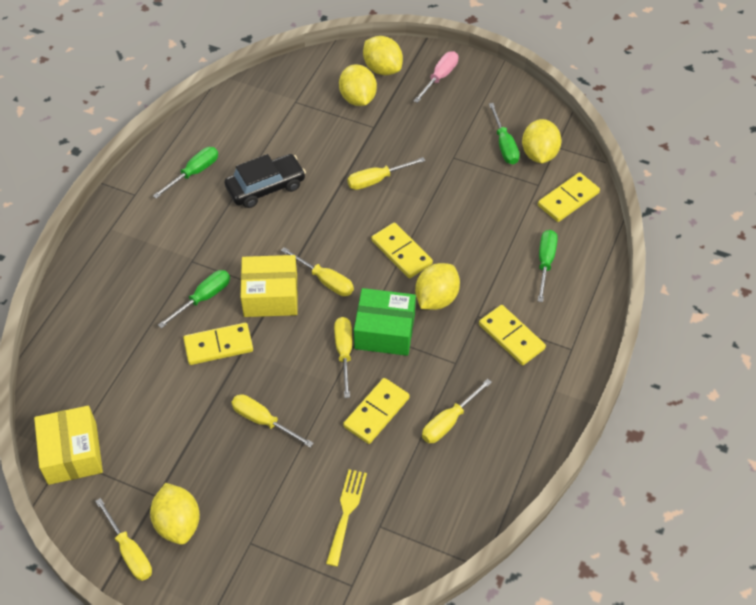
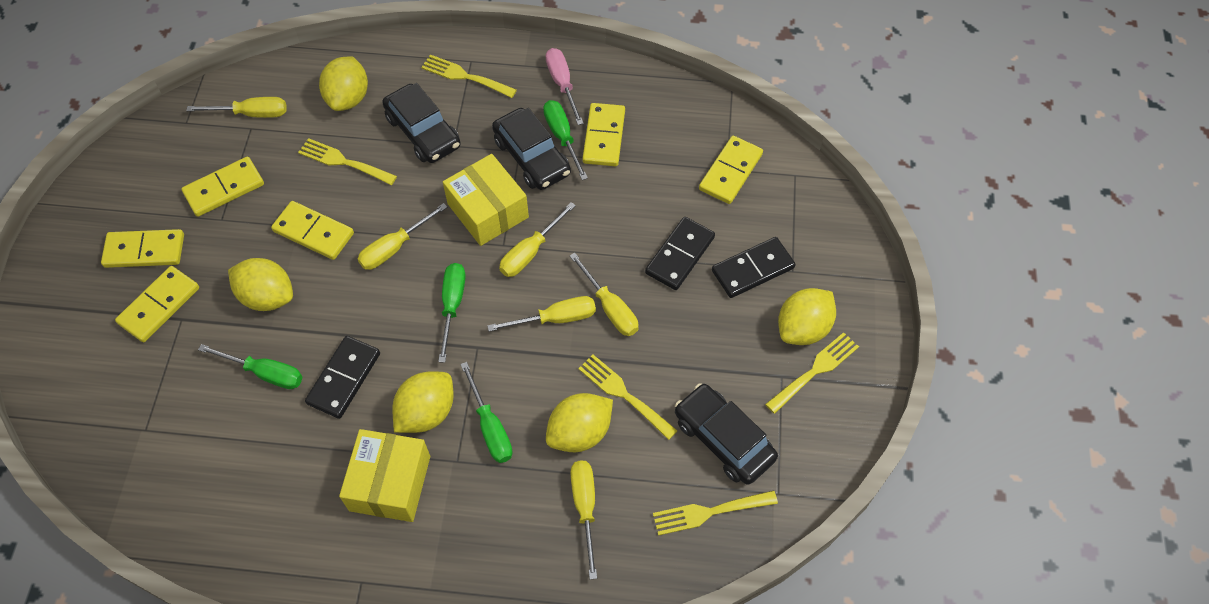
black car: [224,154,306,208] = 1 -> [382,83,461,163] [492,108,571,190] [675,383,778,485] = 3
black domino: none = 0 -> [305,336,380,419] [645,217,715,290] [712,237,796,298] = 3
green box: [354,288,416,356] = 1 -> none = 0
yellow domino: [183,323,253,365] [343,378,410,444] [371,223,433,278] [479,305,546,365] [538,172,600,222] = 5 -> [101,229,184,268] [115,266,199,342] [181,157,264,217] [271,201,354,260] [582,103,625,166] [699,136,763,204] = 6
yellow fork: [326,469,367,567] = 1 -> [298,138,397,185] [421,55,517,98] [578,355,678,440] [653,490,778,536] [765,332,859,414] = 5

